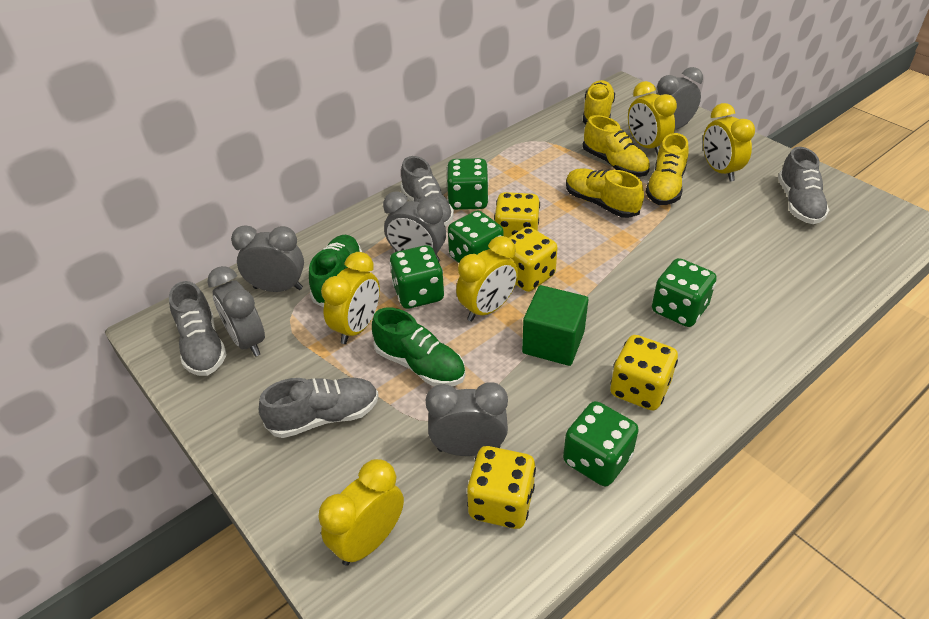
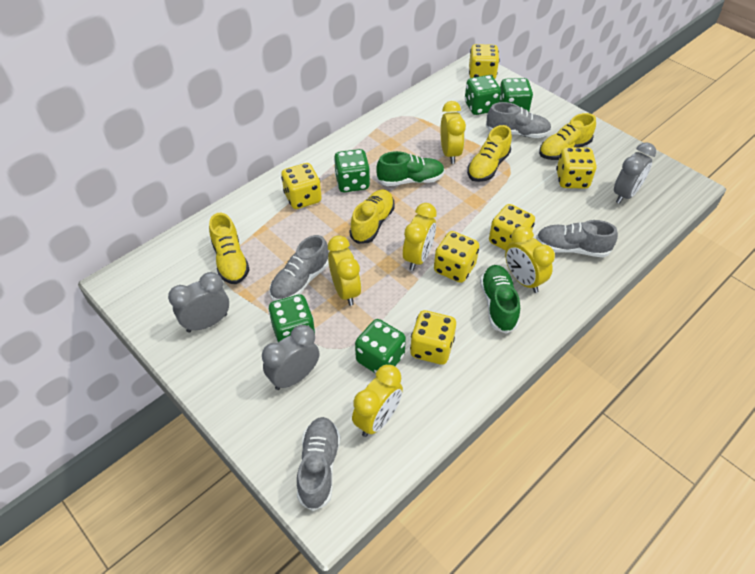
green cube: [522,285,588,366] = 1 -> none = 0
grey clock: [207,266,265,357] [231,225,304,292] [383,191,446,262] [426,382,508,456] [657,67,703,130] = 5 -> [168,272,229,332] [262,325,319,390] [614,142,656,204] = 3
yellow dice: [467,446,536,529] [494,192,540,238] [509,227,558,292] [610,335,678,411] = 4 -> [281,163,322,209] [410,310,456,365] [434,231,479,283] [469,44,499,79] [489,204,535,251] [556,147,597,189] = 6

